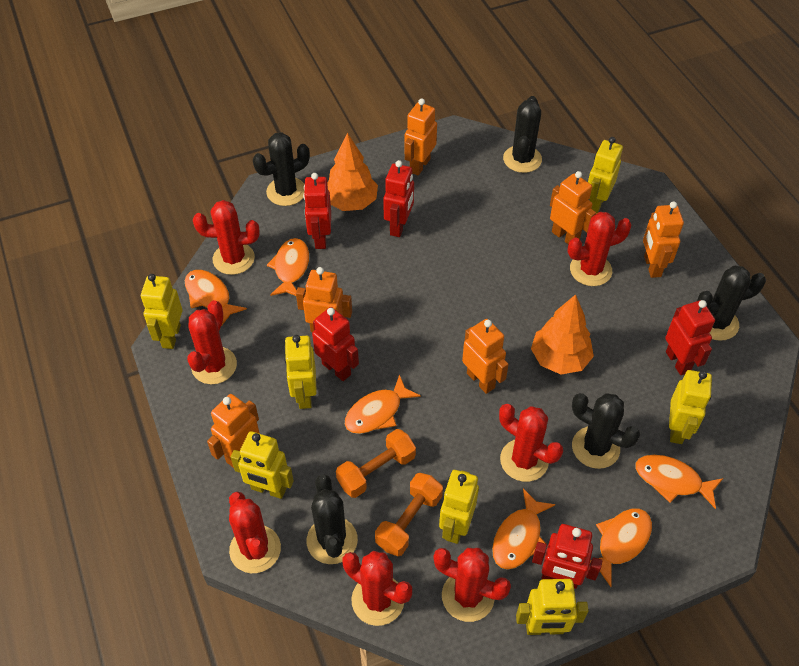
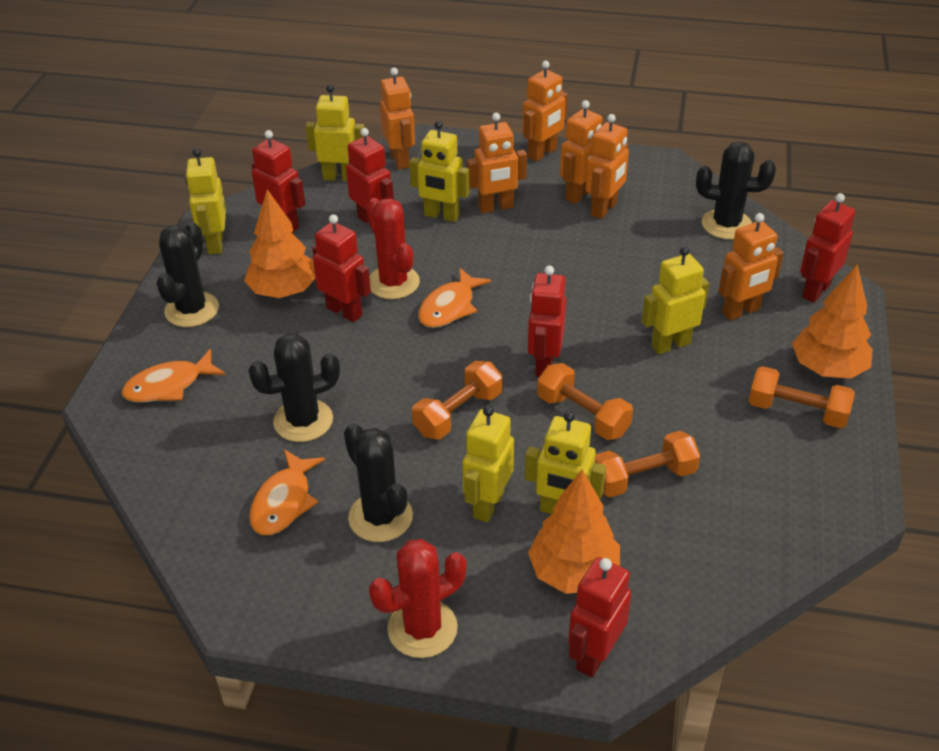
black cactus: [253,132,310,206] [307,474,358,564] [503,96,542,173] [572,393,641,469] [697,266,766,341] = 5 -> [157,222,219,327] [248,333,340,442] [344,423,413,542] [696,141,776,239] = 4
orange dumbbell: [336,429,416,498] [375,473,443,556] = 2 -> [412,361,502,439] [537,363,633,440] [595,431,700,497] [748,366,855,428] = 4
orange fish: [185,270,247,325] [267,238,309,296] [345,374,421,434] [492,489,555,570] [590,508,652,587] [635,455,723,509] = 6 -> [122,349,226,402] [249,449,325,535] [418,268,491,328] = 3
orange tree: [327,133,378,211] [531,294,594,374] = 2 -> [244,189,315,298] [528,469,620,594] [792,265,873,379] = 3
red cactus: [187,300,237,384] [193,200,259,275] [229,492,281,573] [342,551,412,626] [433,548,511,622] [499,404,563,482] [567,212,632,286] = 7 -> [366,198,420,299] [369,539,467,658] = 2
red robot: [303,173,331,249] [312,307,359,381] [383,160,414,237] [532,524,602,589] [665,300,715,375] = 5 -> [252,130,305,233] [312,214,371,322] [346,128,394,223] [528,265,566,377] [568,557,631,677] [800,193,855,303] = 6
yellow robot: [141,274,183,349] [231,431,294,499] [284,335,317,409] [439,470,479,544] [516,579,589,635] [588,137,623,214] [669,370,712,444] = 7 -> [185,148,226,254] [305,84,365,181] [409,121,470,222] [462,405,514,523] [525,411,606,514] [642,246,709,354] = 6

